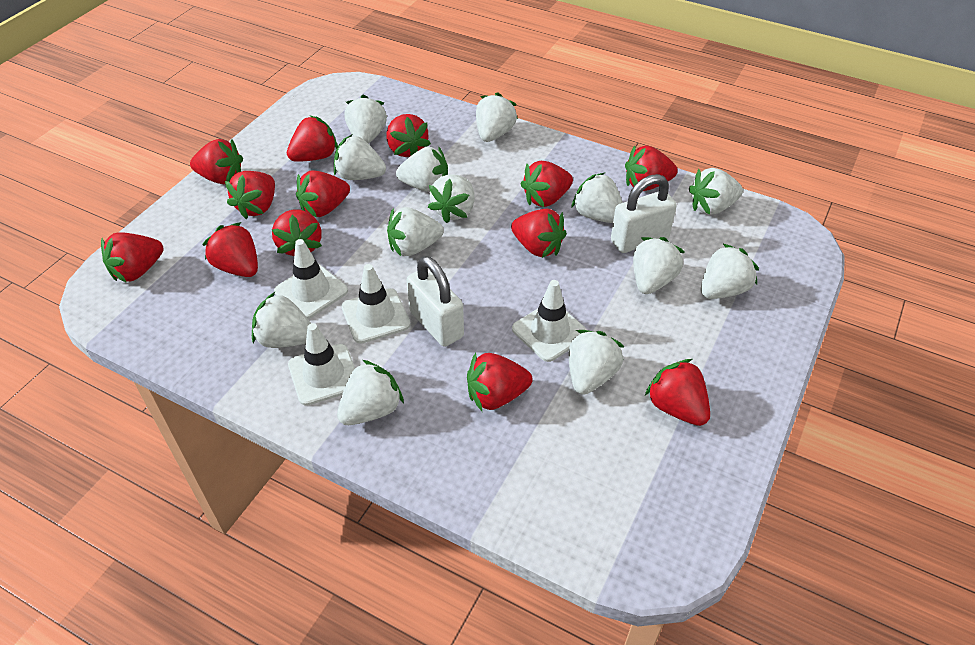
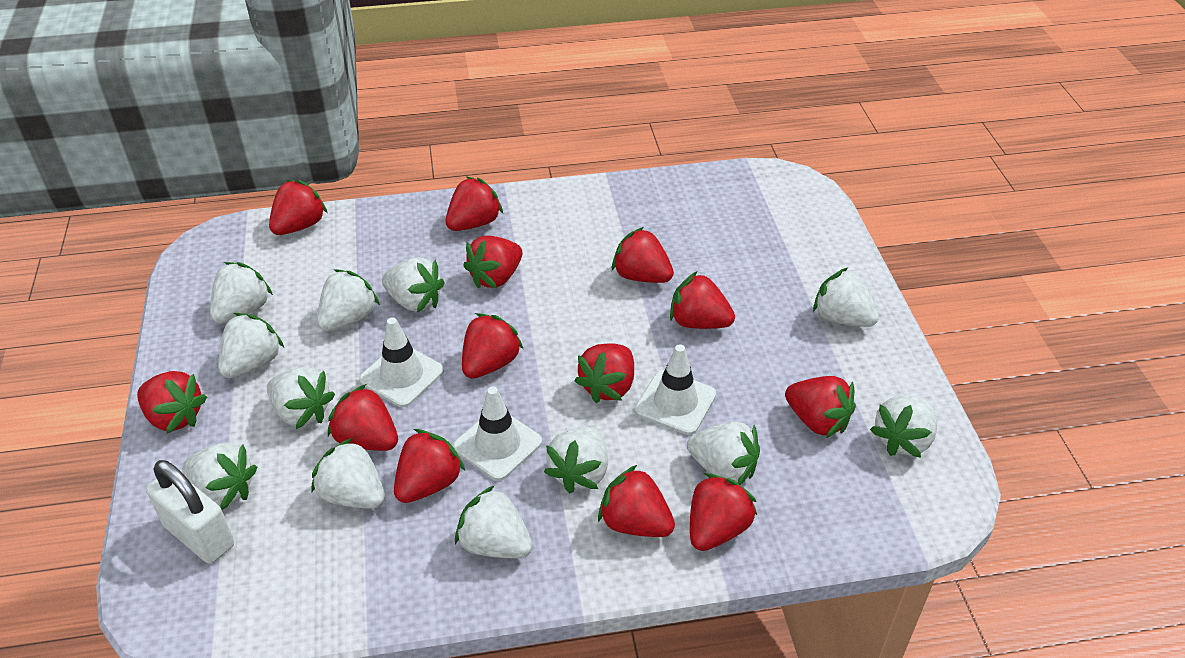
white padlock: [406,256,464,347] [611,174,677,253] = 2 -> [146,460,234,564] = 1
white strawberry: [252,292,311,348] [334,135,386,180] [337,360,404,425] [345,95,387,144] [387,207,444,256] [396,146,448,192] [428,174,475,223] [476,92,518,142] [569,330,624,395] [571,173,623,223] [633,237,685,294] [689,168,743,215] [701,244,759,299] = 13 -> [182,443,258,510] [210,262,273,324] [218,313,284,378] [267,367,335,429] [311,438,385,509] [317,269,380,331] [382,257,445,313] [455,485,533,558] [544,427,608,493] [687,422,760,485] [813,267,879,327] [870,395,937,458] = 12
white traffic cone: [274,239,348,319] [288,323,355,406] [341,264,410,344] [512,280,587,362] = 4 -> [359,317,444,407] [453,387,542,481] [635,344,716,435] = 3

